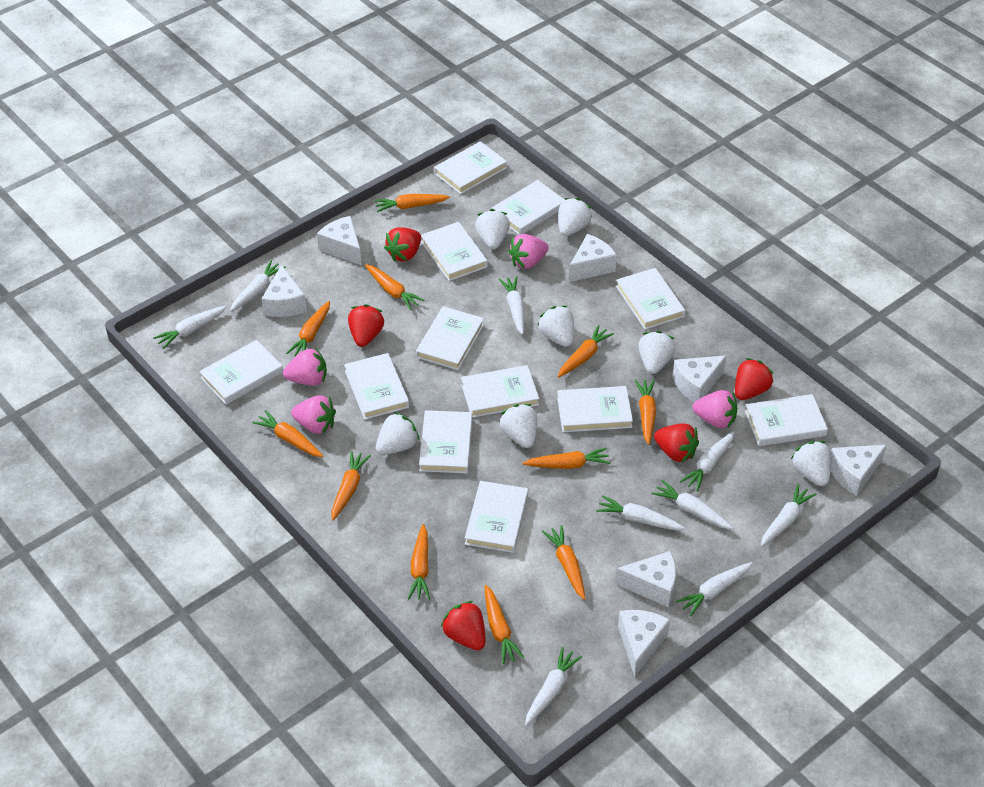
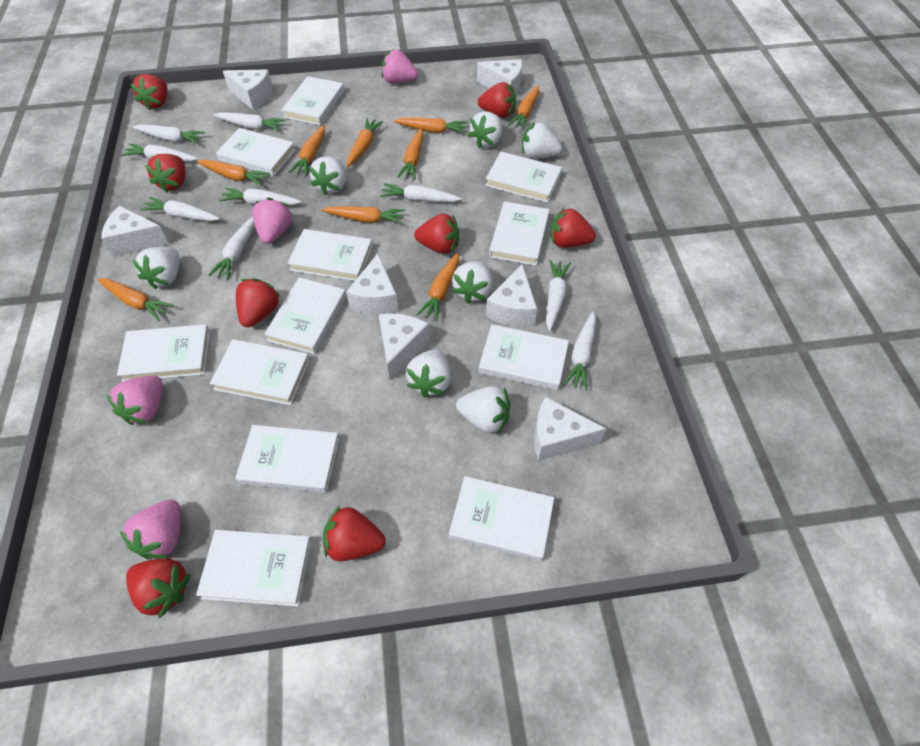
orange carrot: [252,410,323,457] [286,301,330,356] [331,451,371,521] [365,264,424,310] [374,194,450,212] [408,524,430,600] [485,585,524,664] [523,448,610,469] [542,525,585,600] [558,325,614,378] [635,380,656,445] = 11 -> [97,278,174,321] [197,159,270,186] [289,125,325,176] [322,206,405,224] [347,118,383,167] [394,118,468,133] [397,128,424,180] [416,253,459,321] [508,85,540,130] = 9
red strawberry: [348,304,384,347] [384,227,421,262] [441,601,485,650] [654,423,699,463] [735,358,774,400] = 5 -> [126,559,191,618] [130,74,168,110] [145,154,186,192] [236,278,280,327] [323,506,386,561] [414,214,459,254] [478,82,516,118] [550,208,596,248] = 8

